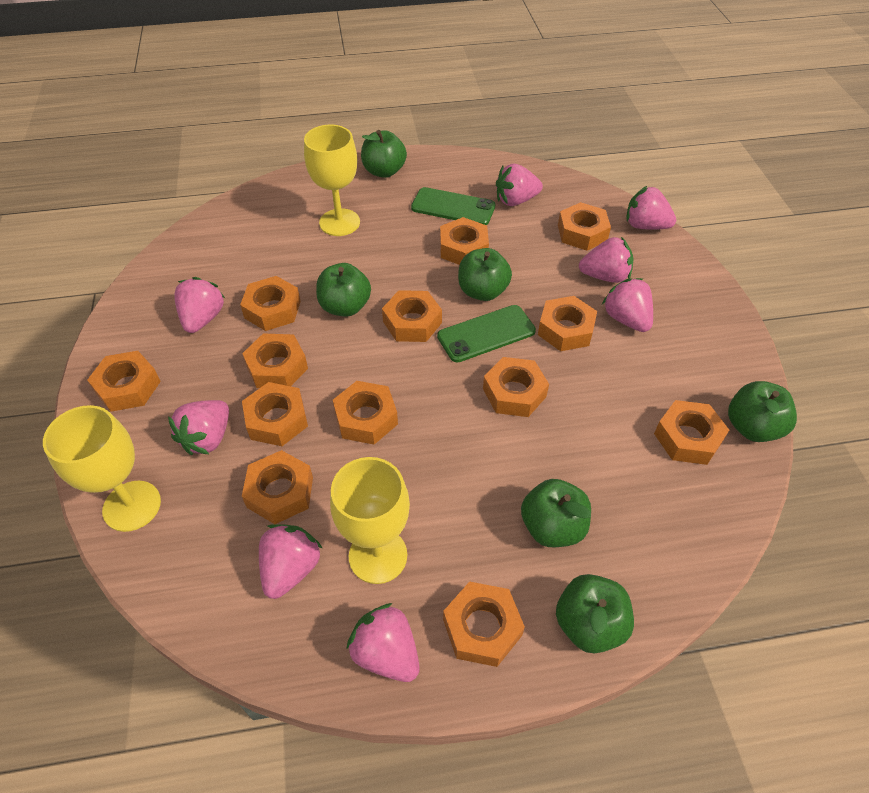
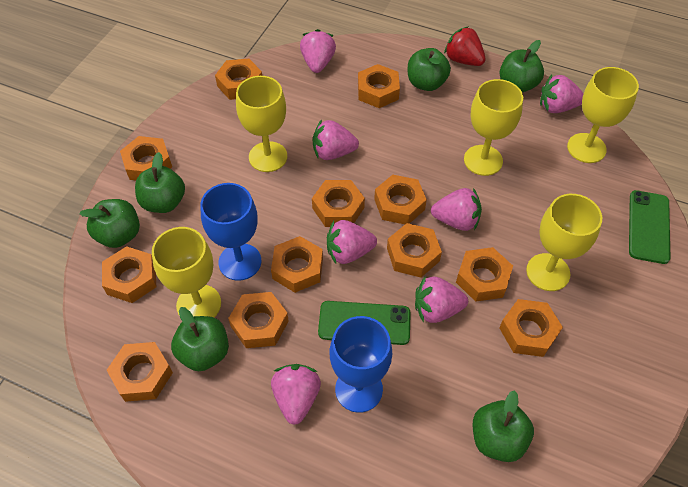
blue goblet: none = 0 -> [200,183,261,281] [330,316,392,413] = 2
orange nut: [87,351,161,412] [240,276,301,331] [242,333,308,388] [242,382,308,446] [242,450,313,524] [333,381,398,445] [382,290,442,342] [440,217,489,265] [443,581,525,667] [483,357,549,417] [538,296,597,351] [558,202,611,251] [654,400,729,465] = 13 -> [102,246,156,303] [107,342,173,402] [120,136,172,180] [215,59,262,100] [228,292,289,348] [271,236,323,293] [312,180,365,227] [358,64,400,108] [374,175,427,224] [387,223,442,277] [456,247,513,302] [499,299,563,357] = 12
pink strawberry: [168,400,229,455] [174,277,225,333] [259,524,323,599] [346,603,420,682] [496,164,543,206] [579,237,633,283] [602,278,653,332] [626,186,676,230] = 8 -> [271,364,321,425] [300,29,336,73] [313,120,359,160] [327,220,377,264] [415,277,468,323] [431,188,482,231] [540,75,584,113] = 7
red strawberry: none = 0 -> [444,26,485,66] = 1
yellow goblet: [43,405,161,532] [304,125,360,236] [330,457,410,584] = 3 -> [152,227,221,317] [236,76,288,172] [464,79,523,176] [526,194,602,291] [567,67,639,163] = 5

